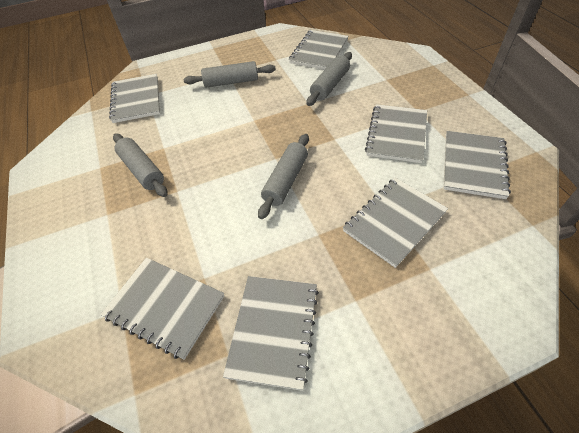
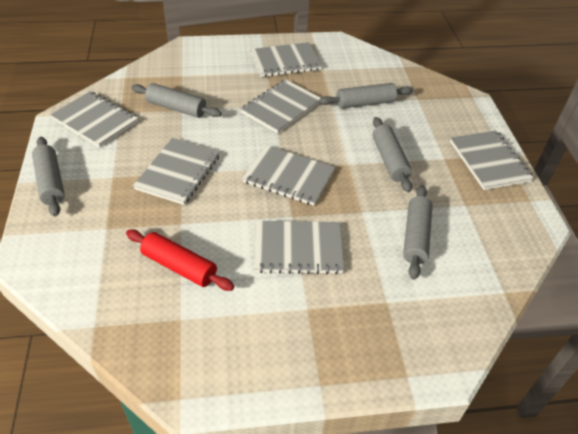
grey rolling pin: [113,133,168,197] [184,61,276,88] [258,134,309,219] [306,52,352,106] = 4 -> [32,137,65,216] [132,83,222,118] [319,83,413,109] [372,117,412,192] [403,185,433,280] = 5
red rolling pin: none = 0 -> [126,229,234,291] = 1

